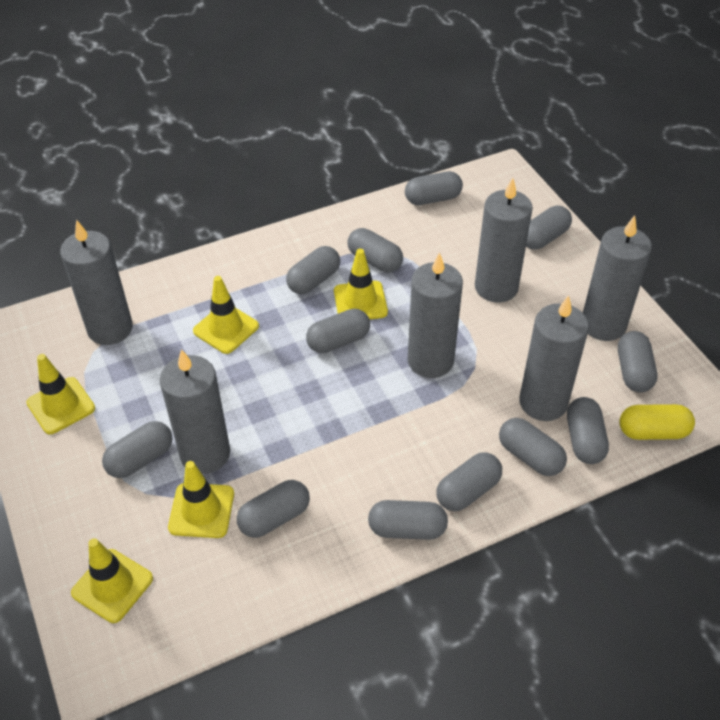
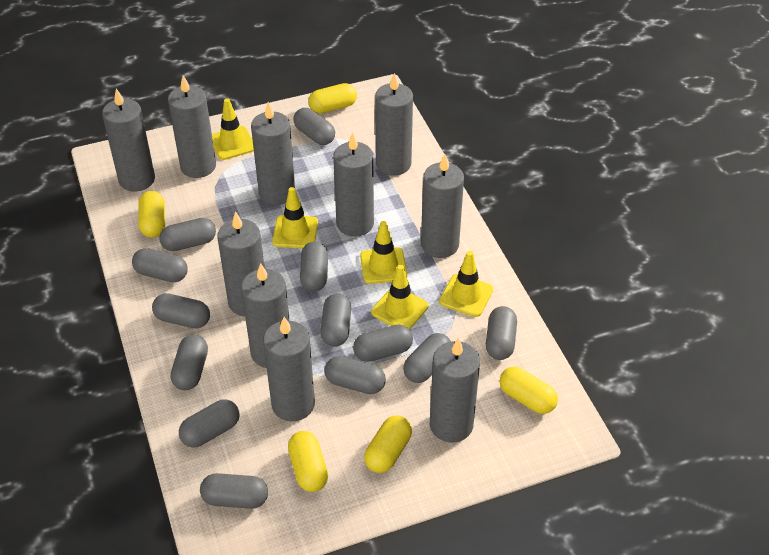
grey candle: [60,220,133,345] [160,349,230,474] [407,252,463,378] [475,178,533,302] [519,295,589,421] [583,215,652,341] = 6 -> [102,88,155,192] [168,76,216,178] [217,211,264,316] [241,263,289,368] [251,102,295,205] [263,317,315,421] [333,133,374,237] [375,73,413,176] [421,154,464,258] [430,338,480,443] = 10
grey capsule: [102,421,173,478] [237,480,310,538] [286,246,340,294] [306,309,370,353] [347,228,403,272] [368,500,448,540] [405,171,463,205] [436,452,502,511] [499,418,567,476] [526,206,572,250] [567,397,609,464] [618,331,657,393] = 12 -> [132,248,188,282] [152,293,210,329] [159,218,216,251] [171,335,208,390] [179,399,240,448] [200,473,268,509] [293,108,335,145] [300,241,328,292] [320,293,351,347] [324,356,386,394] [353,325,413,362] [403,333,451,383] [486,306,517,360] = 13
yellow capsule: [619,404,695,440] = 1 -> [138,191,165,237] [288,431,328,492] [308,83,357,114] [364,416,412,473] [499,367,558,414] = 5

